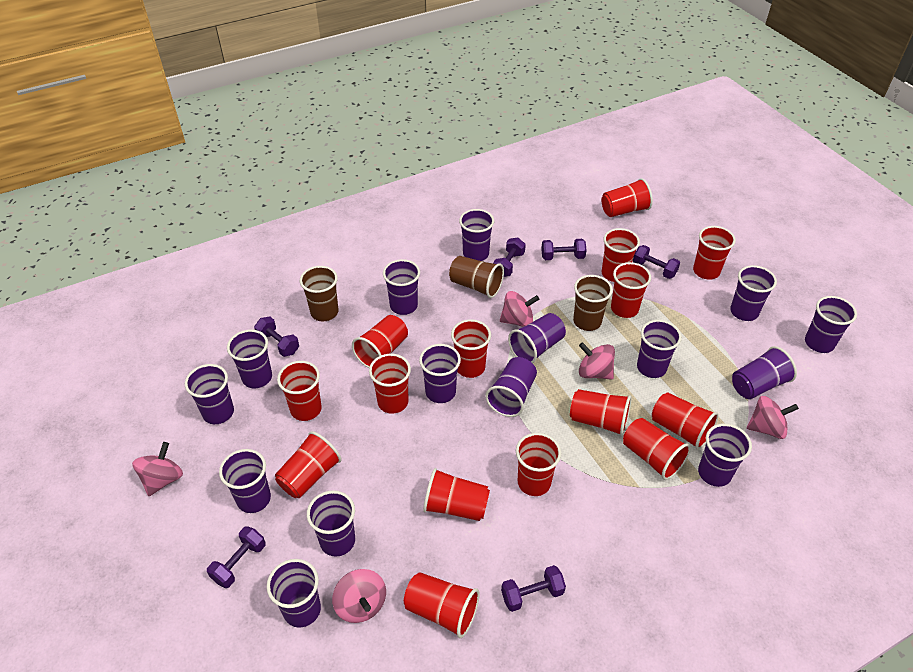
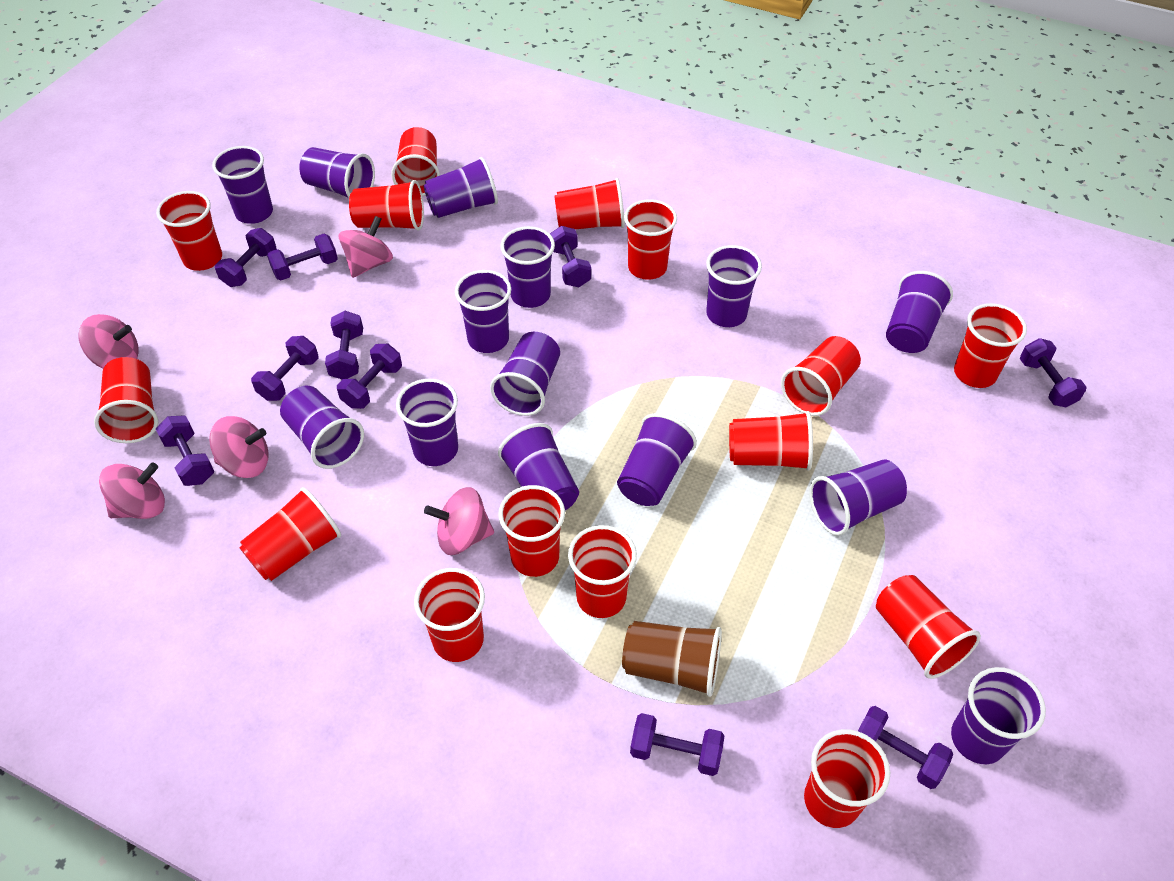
brown cup: [300,266,338,321] [449,256,504,298] [573,275,613,331] = 3 -> [622,621,722,697] = 1
purple cup: [185,364,234,424] [219,449,271,513] [227,330,272,388] [267,559,321,628] [307,490,355,557] [383,259,420,315] [419,344,461,403] [459,209,494,261] [485,357,537,417] [508,313,566,363] [637,320,682,378] [698,423,752,487] [730,265,777,321] [732,346,797,399] [805,296,857,353] = 15 -> [212,146,273,224] [280,386,364,469] [299,147,375,198] [396,379,458,466] [423,157,498,218] [455,270,511,353] [490,332,560,416] [498,423,579,511] [500,226,555,308] [617,413,697,506] [706,245,762,327] [809,460,907,536] [886,271,953,353] [951,667,1046,764] = 14
purple dumbbell: [207,526,266,588] [254,317,299,357] [493,237,526,277] [501,565,566,612] [541,239,587,260] [633,245,680,279] = 6 -> [156,416,214,486] [215,228,276,287] [251,336,319,401] [267,234,338,280] [325,311,363,379] [337,344,402,409] [550,226,591,287] [630,713,724,776] [858,706,953,789] [1020,338,1087,407] = 10

